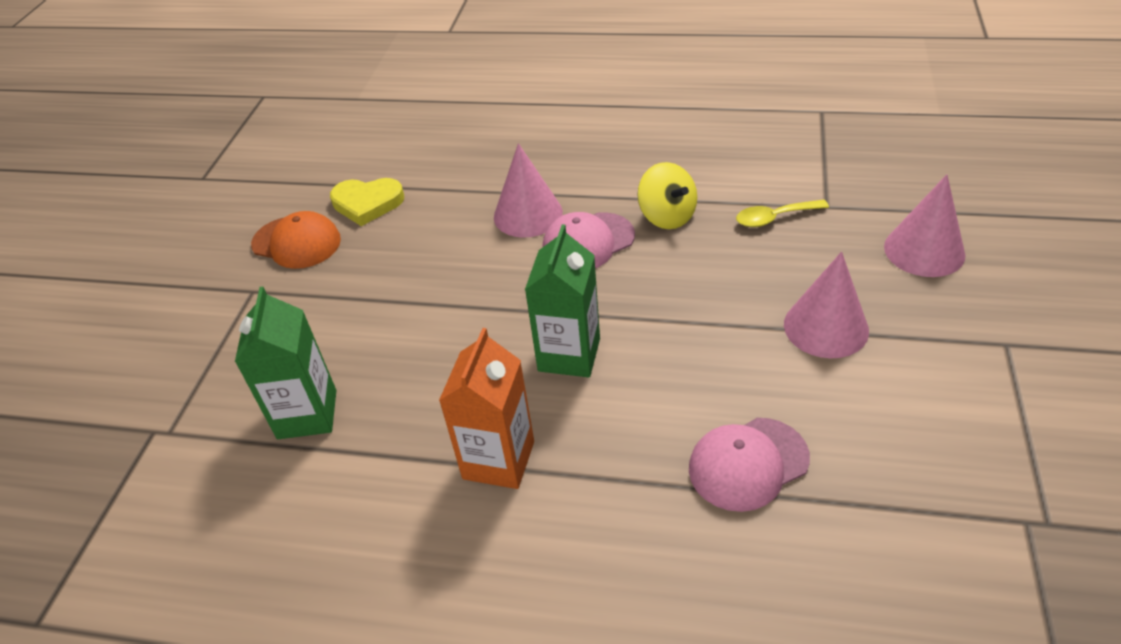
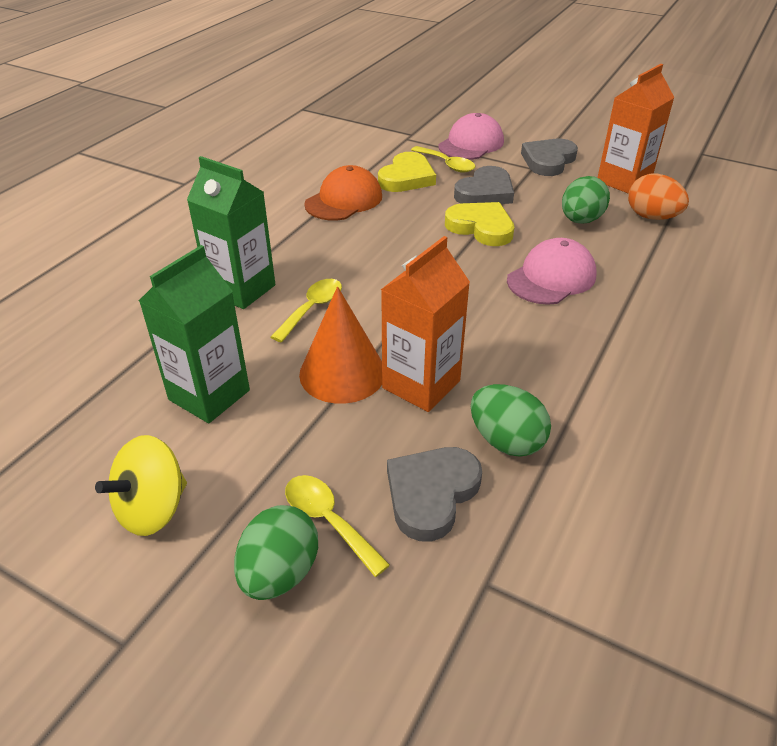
green egg: none = 0 -> [234,505,318,600] [471,384,551,457] [562,176,610,224] = 3
grey heart: none = 0 -> [387,447,482,541] [454,166,514,204] [521,139,578,176] = 3
orange carton: [439,328,534,489] = 1 -> [381,236,470,412] [598,64,675,194] = 2
orange cone: none = 0 -> [299,286,382,404] = 1
orange egg: none = 0 -> [628,174,689,220] = 1
pink cone: [494,143,563,238] [784,252,869,358] [884,174,966,277] = 3 -> none = 0
yellow heart: [330,178,404,226] = 1 -> [378,152,436,192] [445,202,514,246] = 2
yellow spoon: [736,200,829,227] = 1 -> [271,279,342,343] [285,475,390,577] [411,146,475,173] = 3

